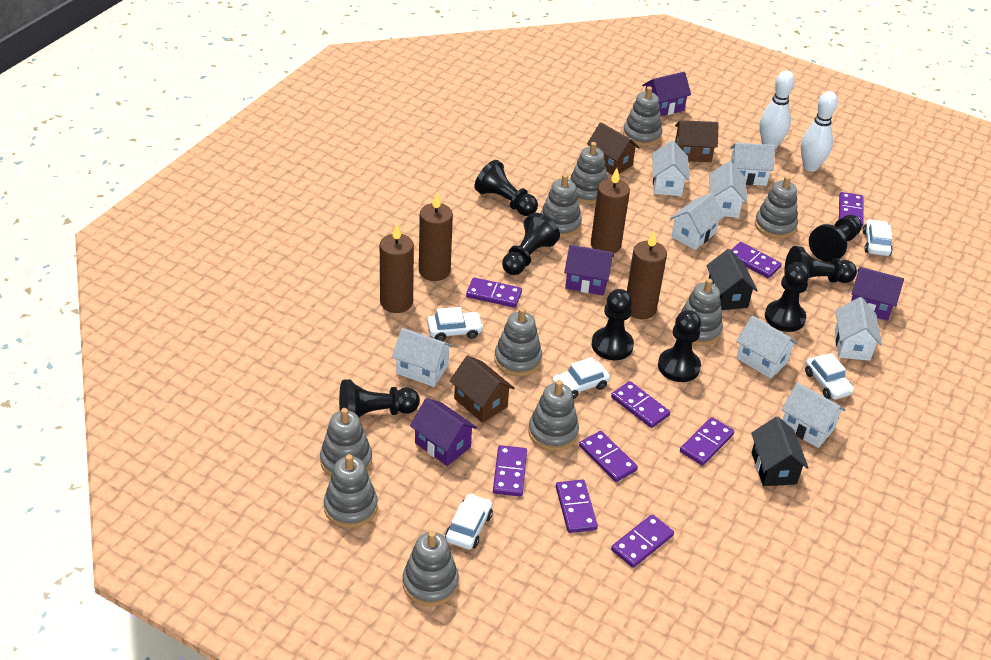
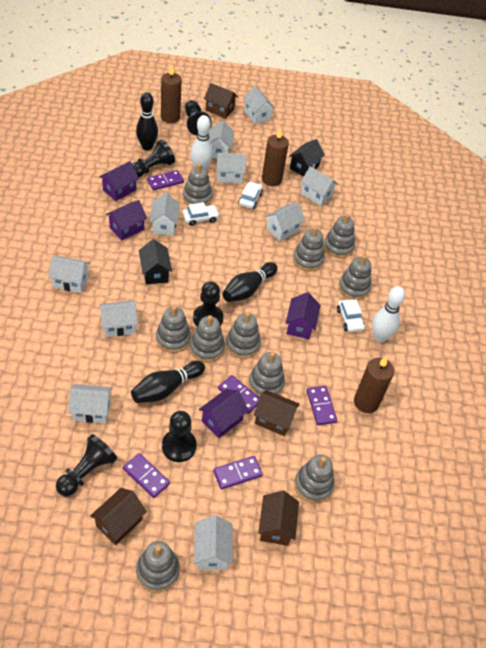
black bowling pin: none = 0 -> [131,361,205,403] [136,92,158,151] [223,262,278,302] = 3
black pawn: [339,379,420,417] [475,160,538,216] [502,213,560,275] [592,289,634,360] [658,310,701,382] [765,262,809,332] [784,246,857,283] [809,215,862,262] = 8 -> [56,434,117,496] [132,140,175,177] [162,411,197,462] [185,100,212,135] [193,281,224,326] = 5
brown candle: [380,223,414,313] [419,193,453,281] [591,168,630,253] [627,231,667,319] = 4 -> [161,65,182,123] [262,127,289,186] [354,356,394,413] = 3
brown house: [450,355,514,423] [587,122,639,175] [675,120,719,162] = 3 -> [90,488,147,545] [204,83,238,119] [254,390,300,436] [258,491,299,546] = 4
purple domino: [466,277,522,308] [493,445,527,497] [556,480,598,533] [579,431,638,482] [611,381,670,428] [611,514,674,568] [680,417,734,466] [731,242,782,278] [839,192,864,226] = 9 -> [123,453,170,498] [147,170,184,190] [213,456,263,490] [218,375,260,414] [307,386,337,425] = 5
white car: [427,307,483,341] [445,493,493,549] [552,357,610,399] [805,353,854,400] [863,219,893,256] = 5 -> [182,202,220,226] [238,181,263,209] [337,299,365,332] = 3
white house: [392,328,453,387] [652,140,689,196] [670,193,724,250] [709,161,747,218] [730,143,775,186] [736,316,798,379] [781,382,845,448] [835,297,882,361] = 8 -> [48,256,90,293] [68,384,112,423] [99,300,138,337] [149,192,180,236] [194,515,233,570] [209,120,234,159] [216,153,246,184] [243,86,275,124] [265,202,305,241] [300,166,338,206] = 10

